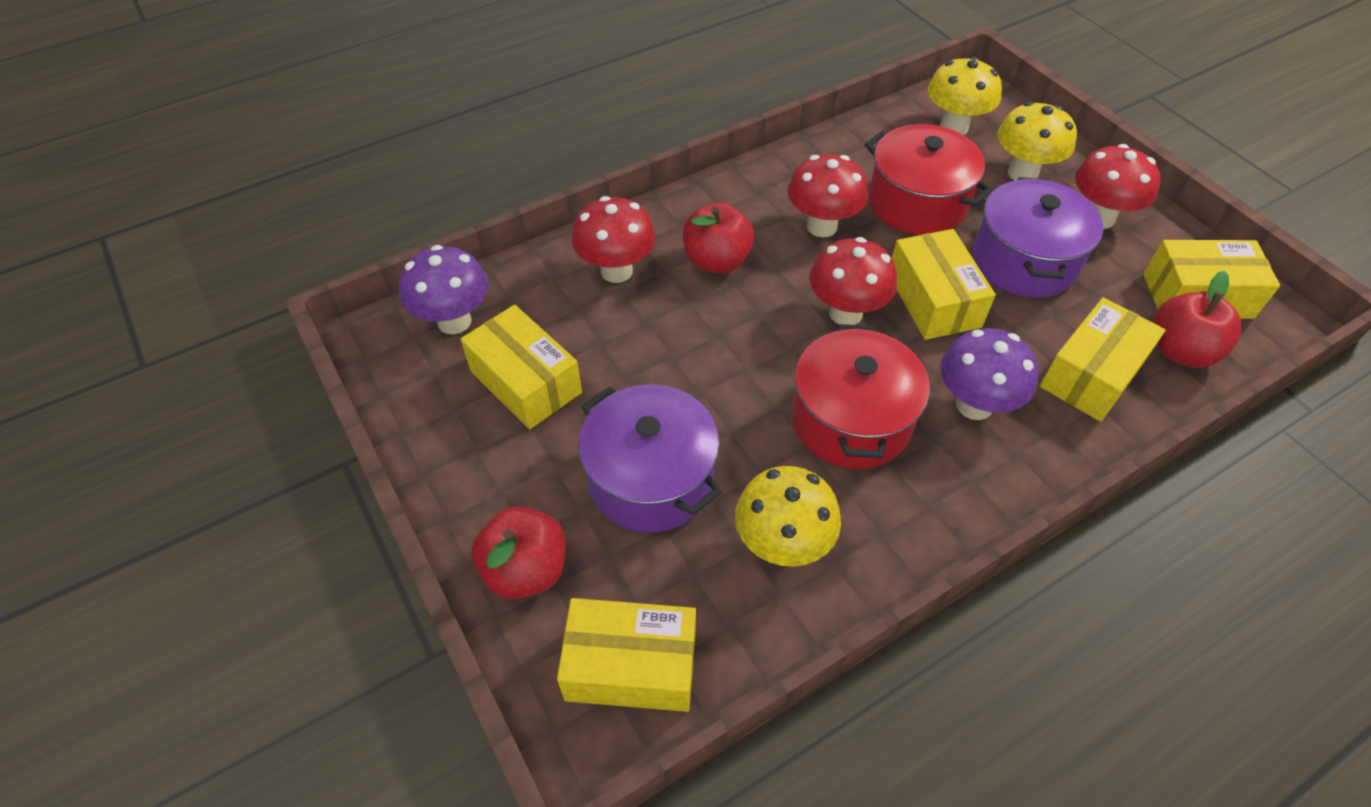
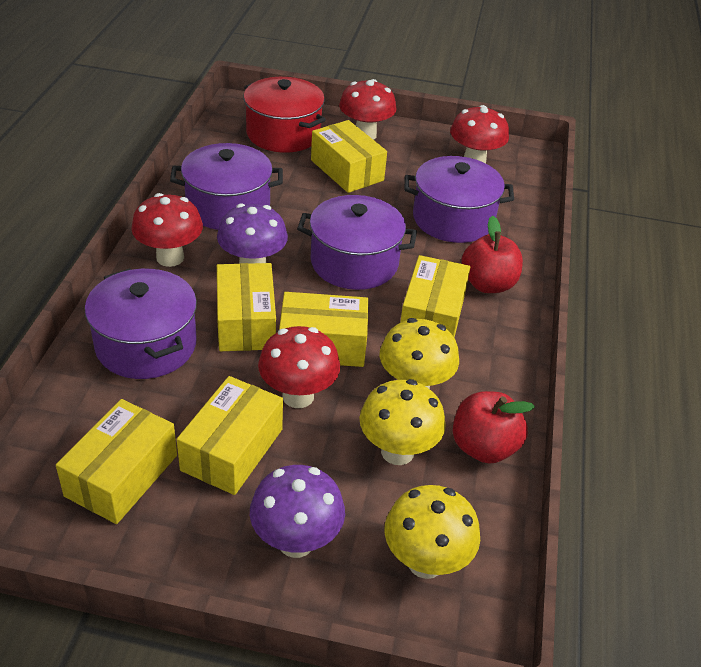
purple pot: [578,384,722,533] [973,177,1103,298] = 2 -> [85,268,197,379] [170,143,283,230] [297,195,417,290] [404,156,514,243] = 4
red apple: [472,507,566,599] [683,202,754,273] [1154,271,1242,368] = 3 -> [453,391,535,464] [461,216,523,293] = 2
red pot: [792,324,930,469] [865,124,993,235] = 2 -> [244,77,326,153] = 1
yellow box: [460,305,582,429] [557,598,696,712] [892,229,996,340] [1040,297,1166,422] [1143,240,1280,319] = 5 -> [56,399,177,524] [177,376,283,495] [217,263,276,351] [279,292,368,367] [311,120,387,193] [400,255,470,338] = 6

